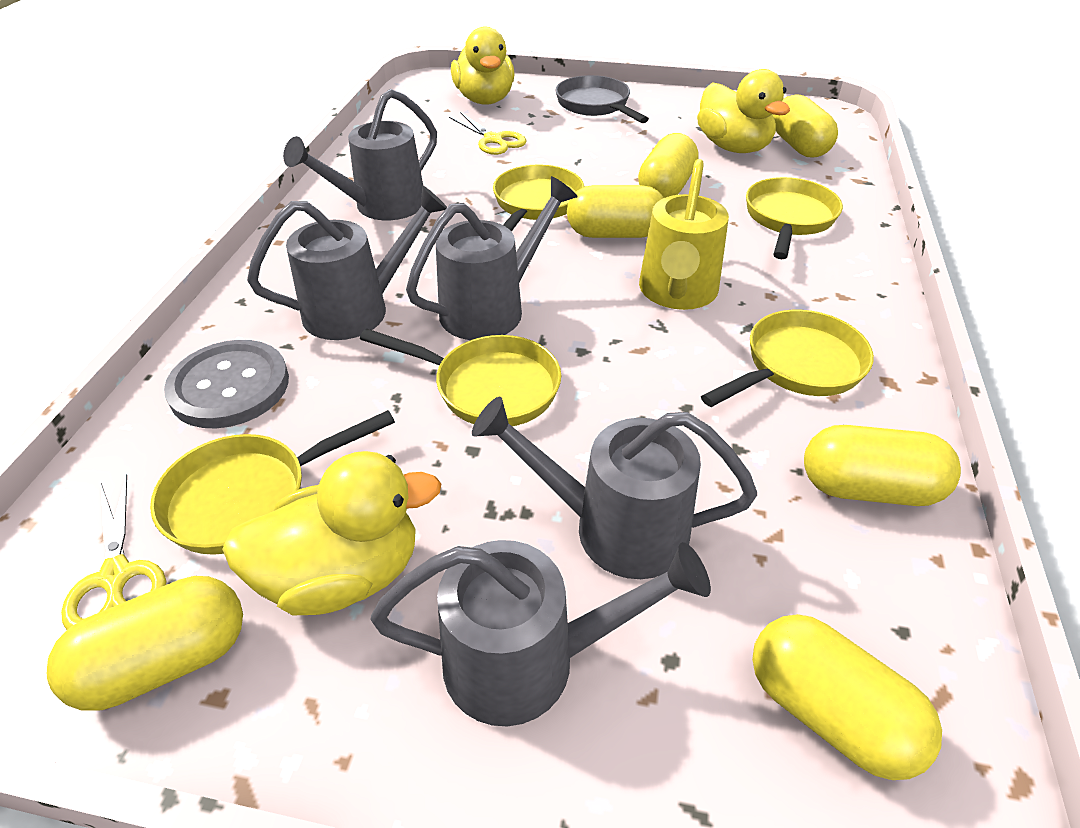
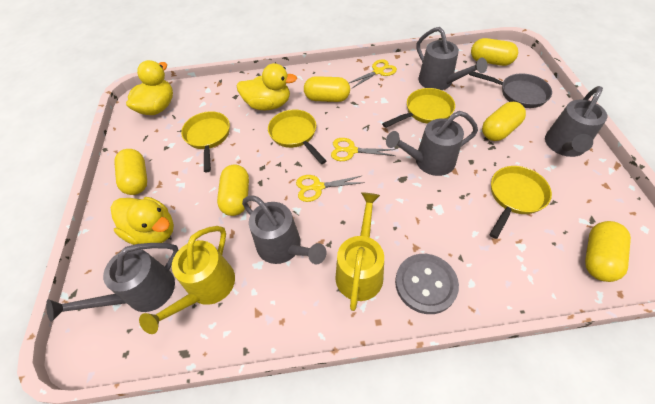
yellow pan: [150,410,395,555] [360,329,561,426] [493,164,585,232] [701,310,874,407] [746,177,843,259] = 5 -> [181,111,230,172] [268,110,326,164] [382,88,455,128] [489,166,552,239] = 4
yellow scissors: [61,474,166,630] [449,112,527,155] = 2 -> [296,175,365,202] [331,138,396,161] [349,59,397,88] = 3
yellow watering can: [639,159,729,310] = 1 -> [139,226,235,334] [335,192,384,311] = 2

